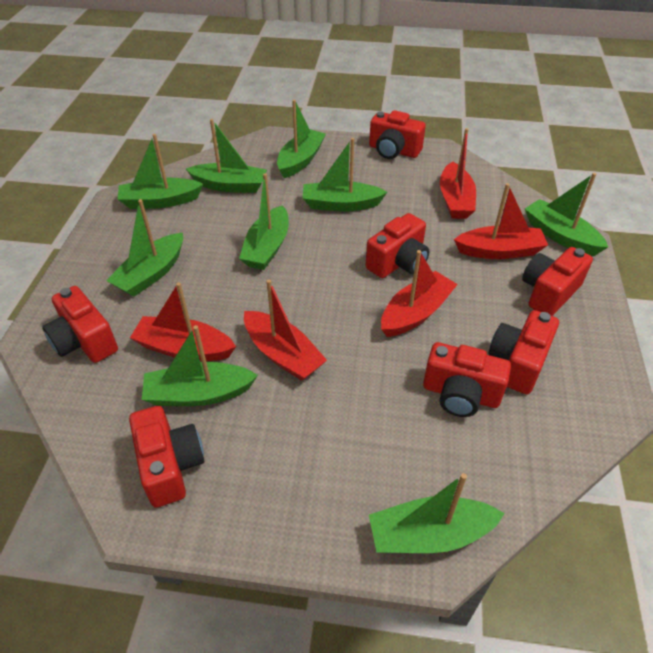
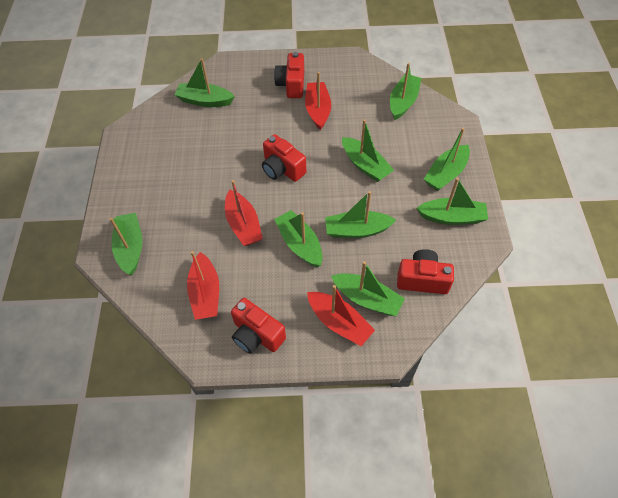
red boat: [130,282,236,361] [244,279,327,381] [381,250,458,337] [440,128,476,219] [454,183,548,259] = 5 -> [187,251,219,320] [225,180,263,246] [305,72,331,130] [307,285,375,346] = 4
red camera: [42,286,118,363] [129,406,204,508] [365,213,429,278] [369,110,426,159] [423,342,511,417] [488,310,559,395] [522,247,593,316] = 7 -> [231,298,286,354] [262,134,306,182] [274,52,304,98] [397,249,454,294] = 4

